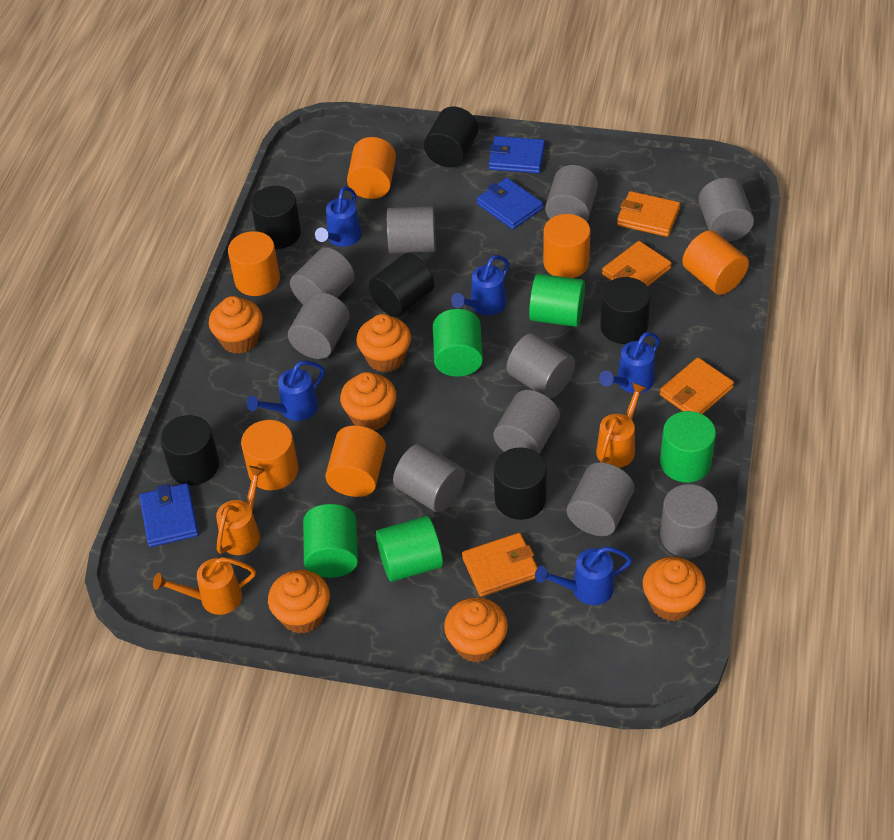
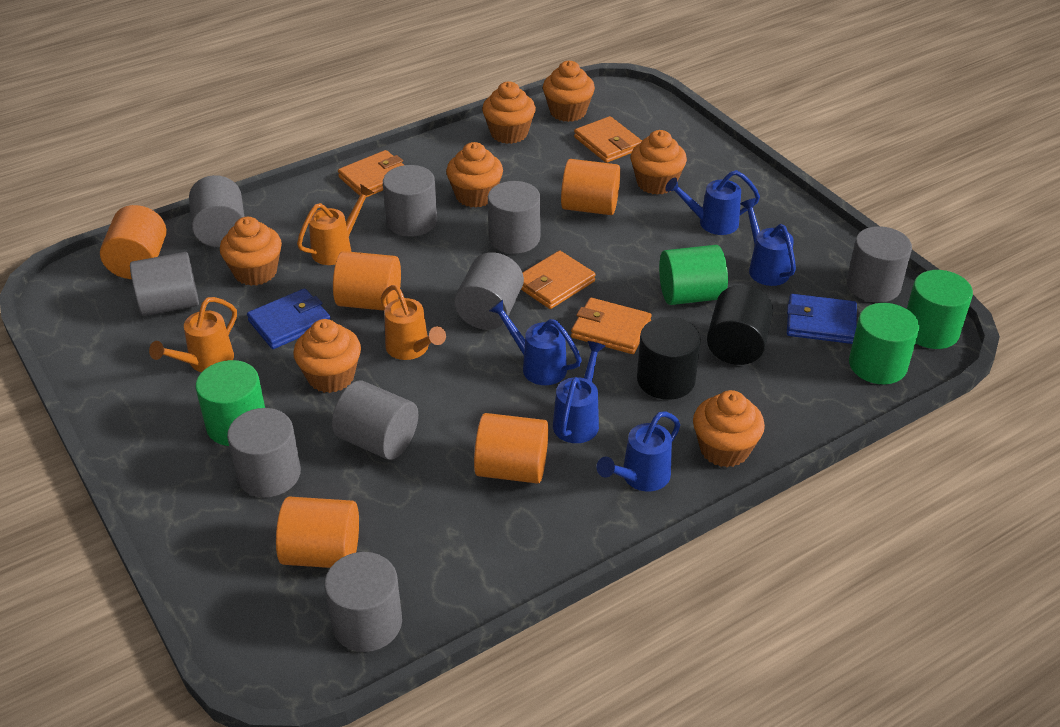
black cylinder: [160,415,219,485] [251,186,301,249] [369,253,434,317] [424,107,479,167] [494,447,547,520] [600,277,651,344] = 6 -> [637,317,701,400] [707,285,773,365] = 2
blue wallet: [139,483,199,547] [477,178,543,229] [489,136,545,173] = 3 -> [247,289,331,349] [787,294,857,344] = 2
green cylinder: [303,504,358,578] [376,516,443,582] [433,309,483,377] [529,274,585,327] [660,411,716,483] = 5 -> [196,360,265,446] [659,245,728,305] [849,303,919,384] [907,270,973,349] = 4
grey cylinder: [288,292,350,359] [290,247,355,304] [387,206,436,254] [393,443,465,512] [494,390,560,454] [507,333,575,399] [545,165,598,222] [567,462,634,536] [660,484,718,558] [698,178,754,242] = 10 -> [130,252,199,316] [189,175,244,247] [227,408,301,498] [324,552,402,652] [332,380,418,460] [383,165,437,237] [454,252,524,330] [488,181,541,254] [847,226,912,303] = 9
orange cupcake: [209,296,263,354] [268,570,330,634] [340,372,397,430] [356,314,411,372] [444,597,508,663] [643,557,706,621] = 6 -> [220,217,282,286] [293,319,361,393] [446,142,503,208] [482,81,536,144] [543,61,595,122] [631,130,687,195] [693,390,765,467] = 7
orange cylinder: [228,231,280,296] [241,420,299,490] [325,425,386,497] [347,137,396,199] [543,214,590,278] [682,230,749,295] = 6 -> [100,205,167,279] [276,496,359,568] [333,251,401,311] [474,413,548,484] [561,159,620,215] = 5

